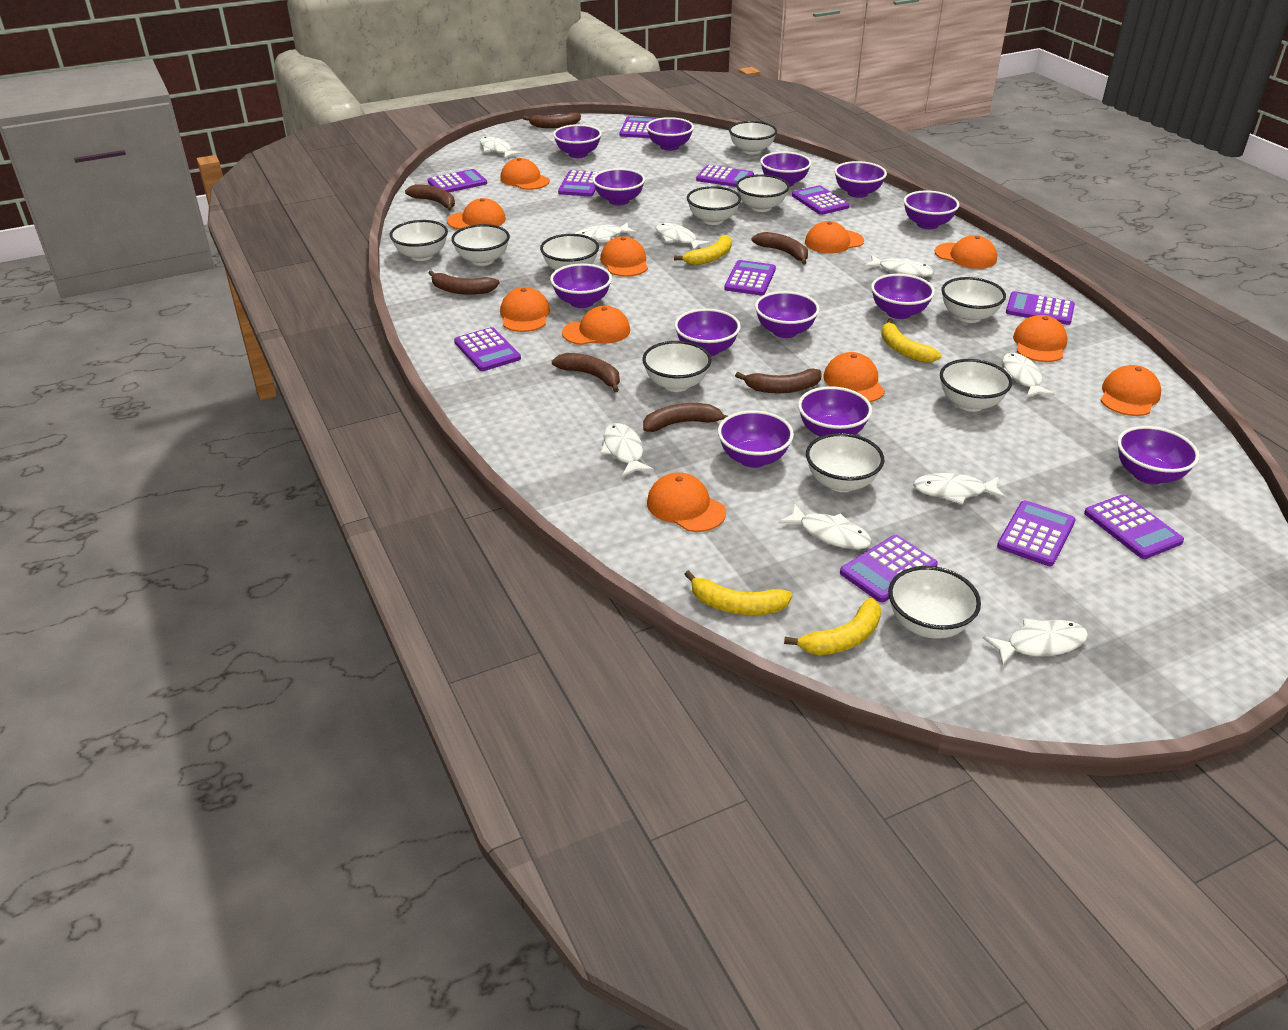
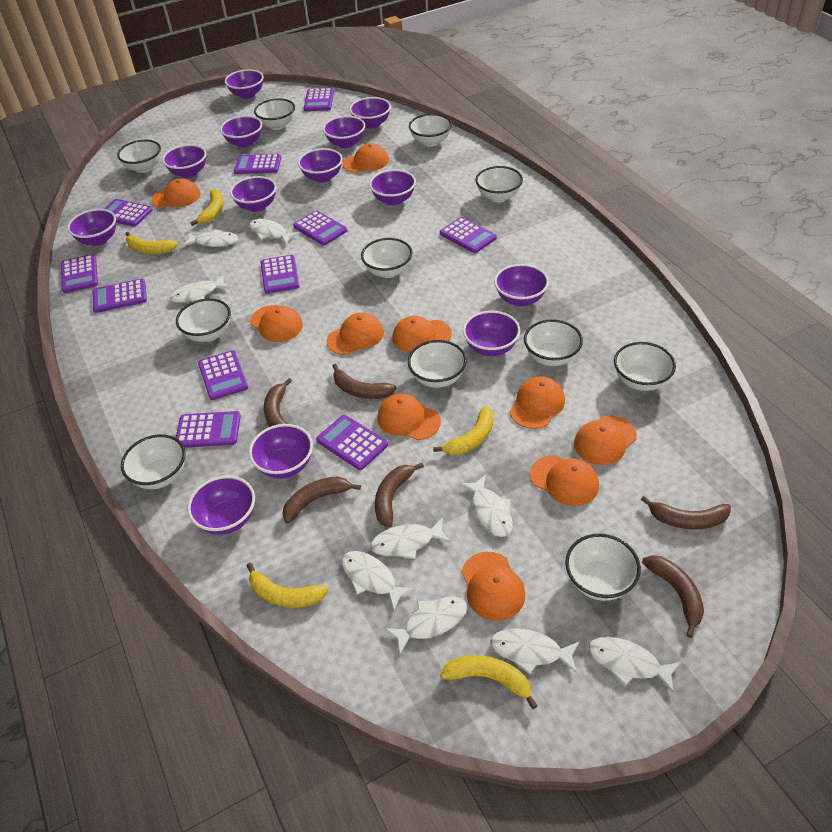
brown banana: [405,184,455,211] [429,270,500,295] [523,113,581,128] [552,353,620,392] [643,403,728,432] [735,369,822,393] [752,232,808,265] = 7 -> [264,378,292,427] [282,476,361,524] [333,364,396,399] [375,463,424,527] [641,496,731,529] [642,555,704,638] = 6
orange cap: [447,198,506,229] [500,158,550,190] [500,287,550,332] [562,305,630,345] [600,236,648,277] [647,473,726,532] [805,221,864,254] [823,352,885,402] [935,235,997,269] [1013,315,1068,362] [1100,365,1161,416] = 11 -> [151,178,201,208] [250,305,303,342] [327,312,384,355] [342,143,389,173] [377,394,441,440] [392,316,452,353] [461,552,525,621] [510,376,565,429] [530,455,599,506] [574,415,637,465] = 10
yellow banana: [674,235,732,265] [684,570,793,615] [784,597,881,655] [881,318,942,363] = 4 -> [126,232,178,254] [190,189,224,226] [247,563,328,608] [433,405,494,455] [440,655,538,709] = 5

